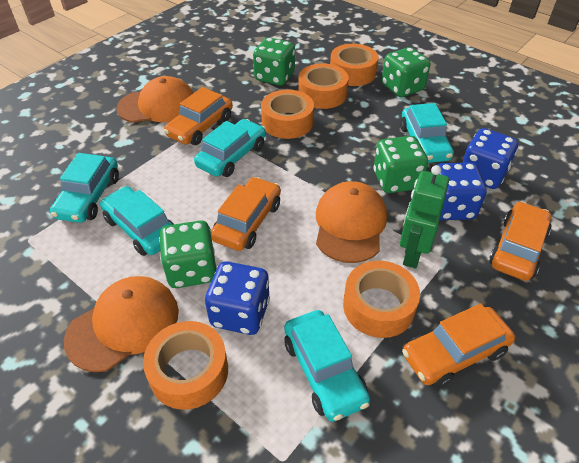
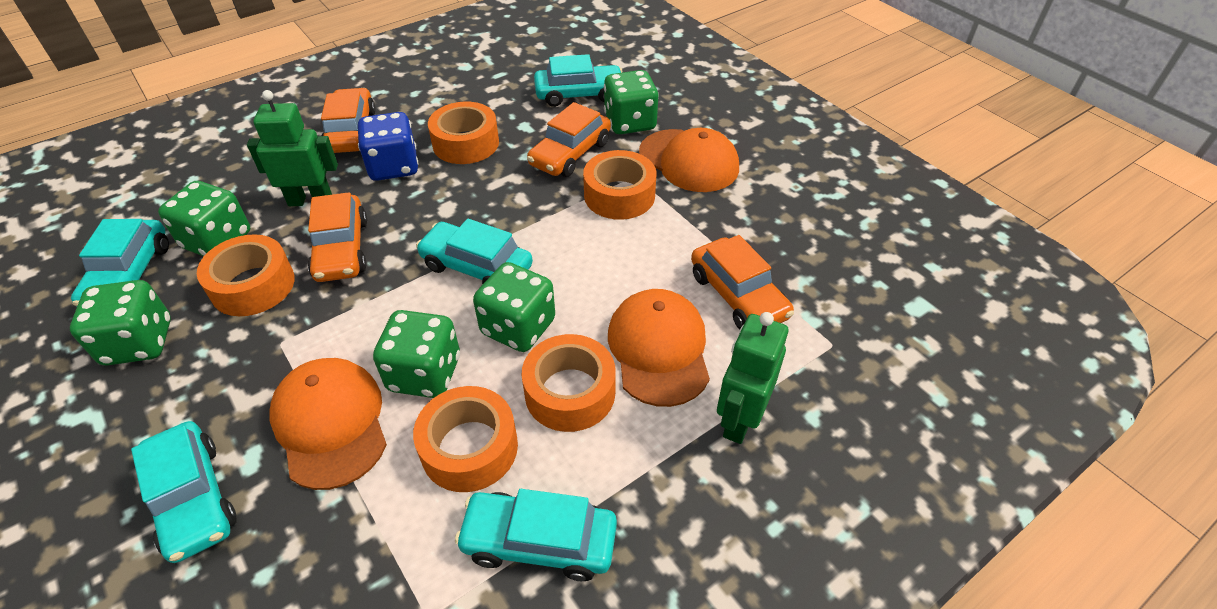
blue dice: [205,261,270,335] [437,162,487,220] [462,128,518,189] = 3 -> [358,112,418,181] = 1
green dice: [159,220,217,288] [253,37,295,86] [373,136,428,193] [382,47,430,97] = 4 -> [70,280,171,366] [158,181,250,256] [373,310,460,398] [473,262,555,352] [604,70,659,134] = 5
green robot: [400,165,449,268] = 1 -> [247,90,338,206] [717,312,788,444] = 2

